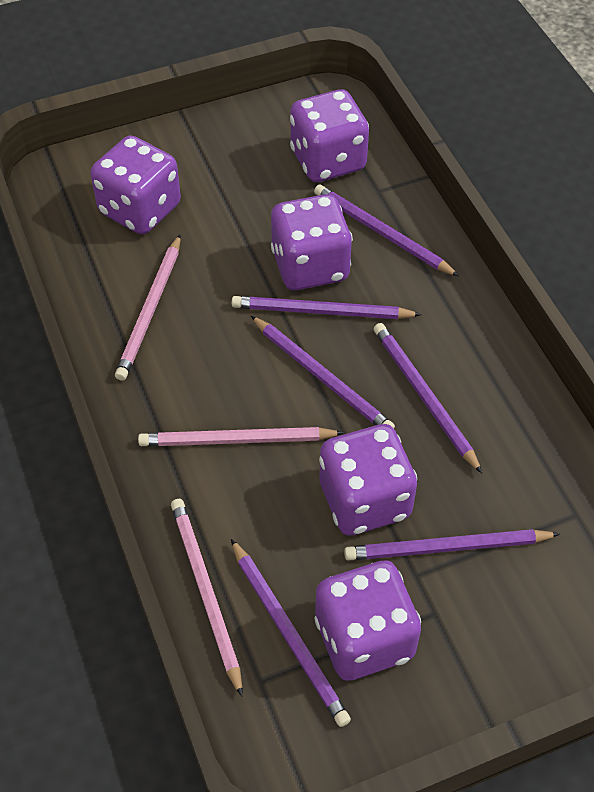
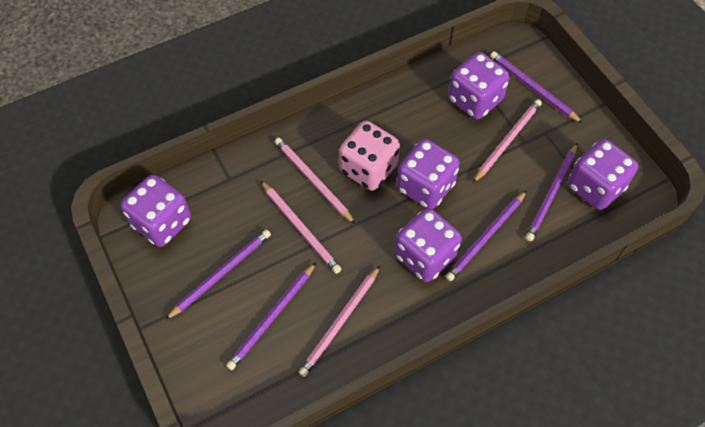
pink dice: none = 0 -> [339,121,400,191] = 1
pink pencil: [115,234,181,381] [138,427,344,446] [171,499,242,697] = 3 -> [260,180,341,274] [275,138,355,224] [298,266,380,377] [473,99,542,183] = 4
purple pencil: [231,539,351,727] [232,296,422,319] [251,316,395,429] [314,185,459,276] [344,529,560,561] [373,323,482,473] = 6 -> [165,229,271,320] [226,262,316,370] [445,191,527,281] [490,51,583,123] [525,143,577,241] = 5

